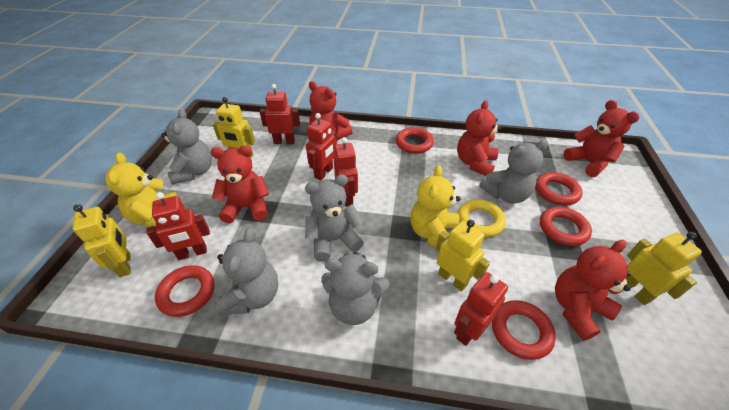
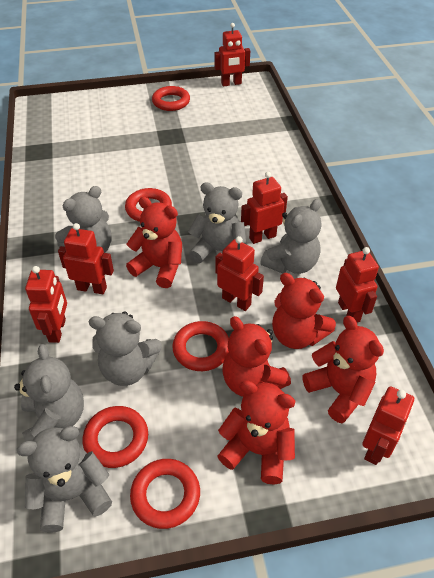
grey teddy bear: [162,109,212,185] [217,228,278,315] [305,175,364,262] [321,252,390,325] [479,140,548,204] = 5 -> [14,344,84,441] [17,426,112,533] [55,186,111,253] [89,311,162,386] [188,182,246,263] [260,199,321,274] = 6
red robot: [146,192,210,260] [260,84,300,144] [306,113,337,180] [334,137,358,207] [454,272,508,346] = 5 -> [25,266,67,343] [58,223,114,294] [214,23,250,87] [215,236,264,311] [241,172,288,244] [336,247,379,323] [362,386,414,465] = 7
yellow ring: [458,199,506,237] = 1 -> none = 0
yellow robot: [72,204,131,277] [213,97,255,158] [436,220,490,291] [625,232,702,305] = 4 -> none = 0
yellow teddy bear: [106,152,177,227] [411,165,460,248] = 2 -> none = 0

